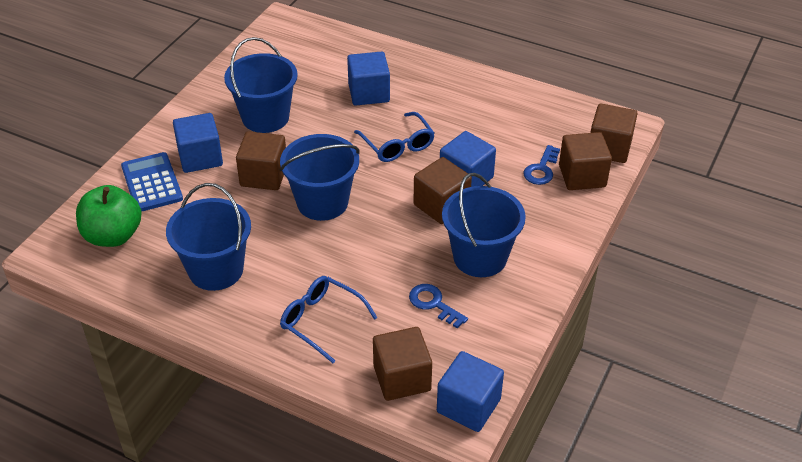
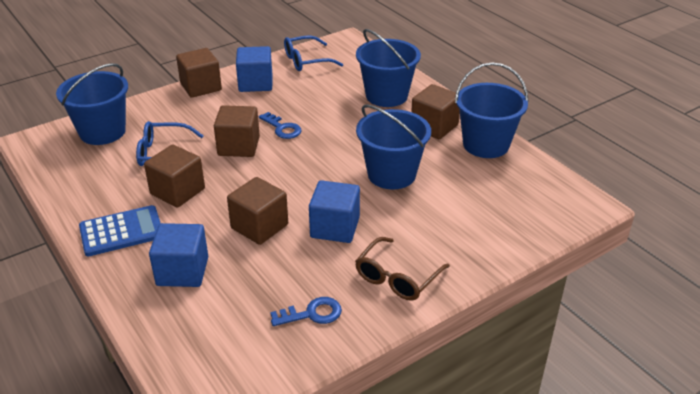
blue cube: [173,113,223,173] [347,51,390,106] [437,351,504,432] [440,131,496,187] = 4 -> [149,223,208,287] [236,46,272,92] [309,180,360,243] = 3
brown glasses: none = 0 -> [355,237,450,301] = 1
green apple: [76,185,142,247] = 1 -> none = 0

